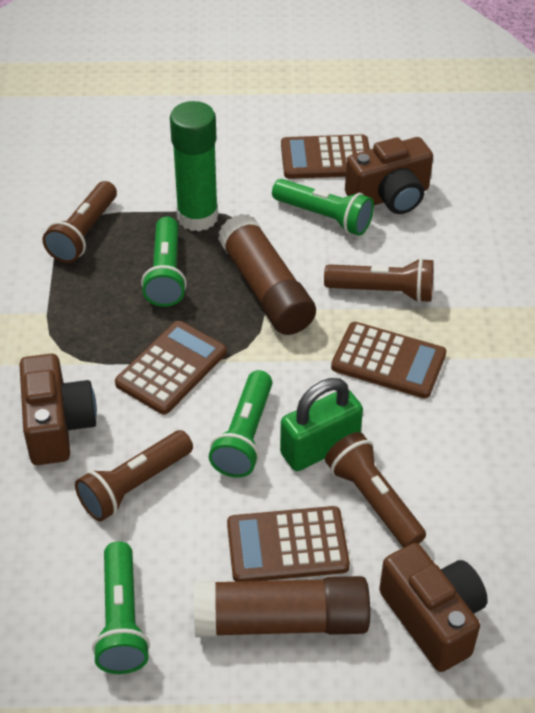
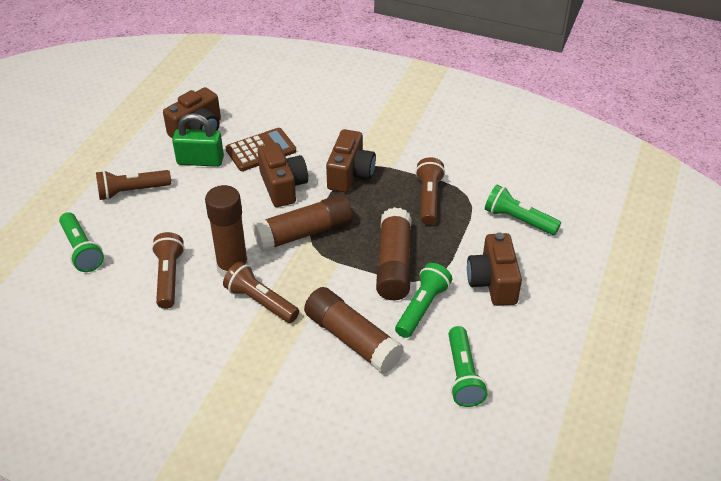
brown calculator: [115,321,227,415] [227,506,350,582] [281,134,370,179] [331,322,446,399] = 4 -> [225,128,296,171] = 1
brown camera: [19,354,97,465] [345,137,433,214] [379,543,488,672] = 3 -> [163,87,221,139] [258,143,308,207] [326,129,376,192] [467,232,522,306] = 4
brown glue stick: [194,576,370,637] [218,214,316,335] = 2 -> [205,185,248,277] [252,194,352,252] [304,287,404,374] [376,207,411,300] = 4
green glue stick: [170,101,218,232] = 1 -> none = 0

